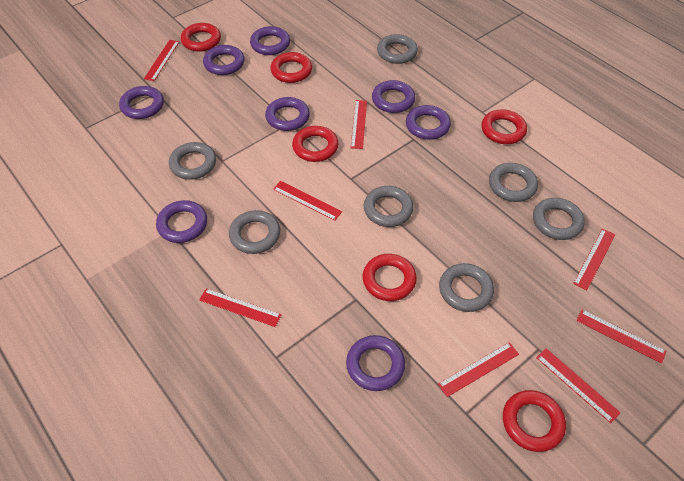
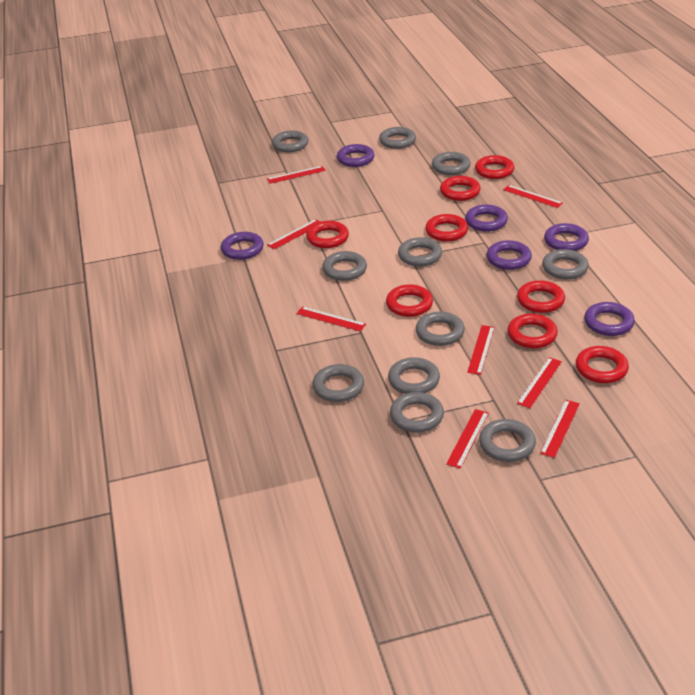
grey ring: [169,142,216,180] [229,210,280,254] [364,186,414,227] [377,34,418,64] [439,263,494,312] [489,163,538,202] [533,198,585,240] = 7 -> [272,131,308,152] [312,364,364,402] [322,251,367,281] [379,127,416,149] [388,357,440,394] [390,392,444,433] [398,237,442,266] [416,312,465,346] [432,152,471,175] [479,419,536,462] [542,249,589,279] = 11
purple ring: [119,86,164,119] [156,200,207,243] [203,45,245,75] [250,26,290,55] [265,97,310,131] [346,335,405,391] [372,80,415,113] [406,105,451,140] = 8 -> [221,232,264,260] [337,144,375,167] [465,204,508,232] [487,240,532,270] [544,223,589,251] [584,302,635,336] = 6
red ring: [181,23,221,52] [271,52,312,83] [292,126,338,162] [363,254,417,301] [481,109,527,144] [503,390,566,452] = 6 -> [306,221,349,248] [386,284,433,317] [425,214,468,242] [440,176,481,201] [475,155,515,179] [507,314,558,348] [517,280,565,313] [576,346,629,383] = 8

